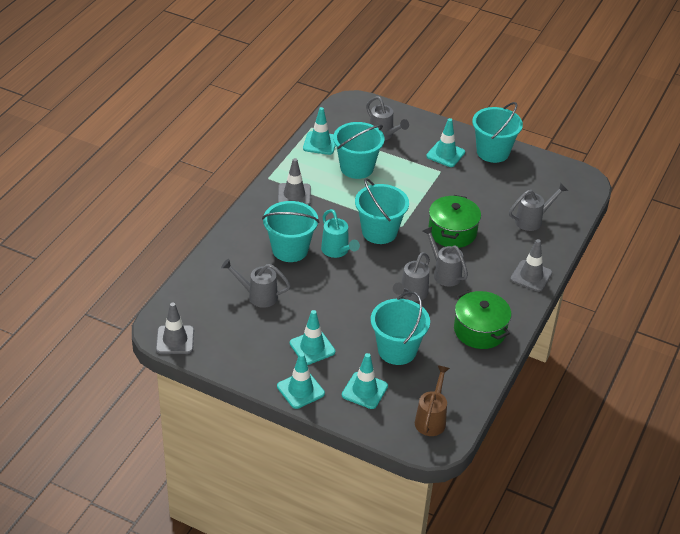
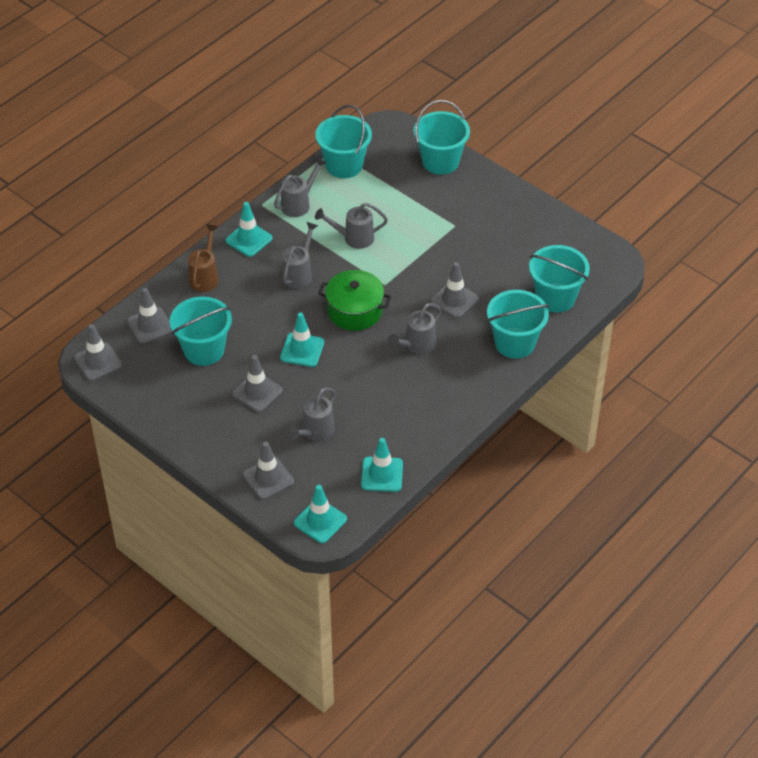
green pot: [428,195,481,248] [454,291,511,349] = 2 -> [318,270,391,331] = 1
grey traffic cone: [156,302,194,354] [278,158,311,205] [510,239,552,292] = 3 -> [74,324,122,381] [127,288,172,344] [232,355,283,412] [243,442,294,499] [431,262,479,318] = 5
turquoise traffic cone: [277,353,325,409] [290,310,335,365] [303,107,336,155] [342,353,388,409] [426,118,465,167] = 5 -> [226,202,272,257] [280,313,324,367] [294,485,347,543] [361,438,403,492] = 4
turquoise watering can: [321,209,360,258] = 1 -> none = 0

